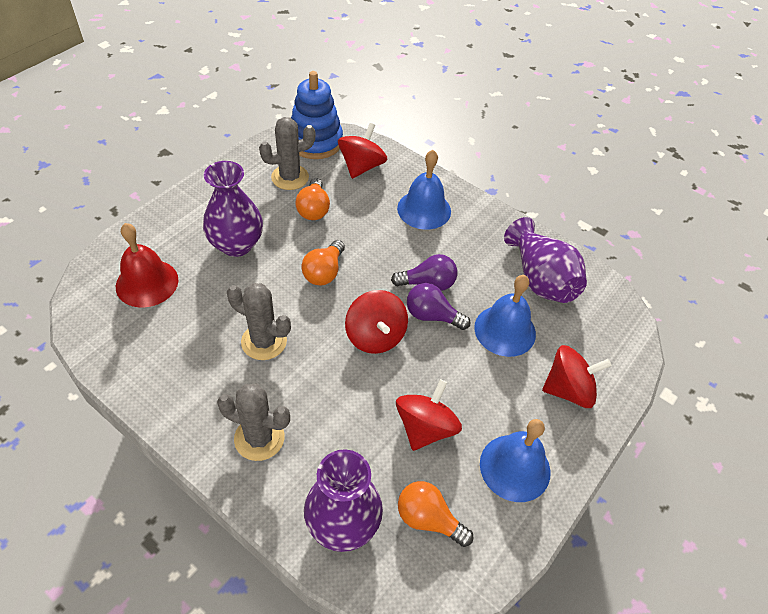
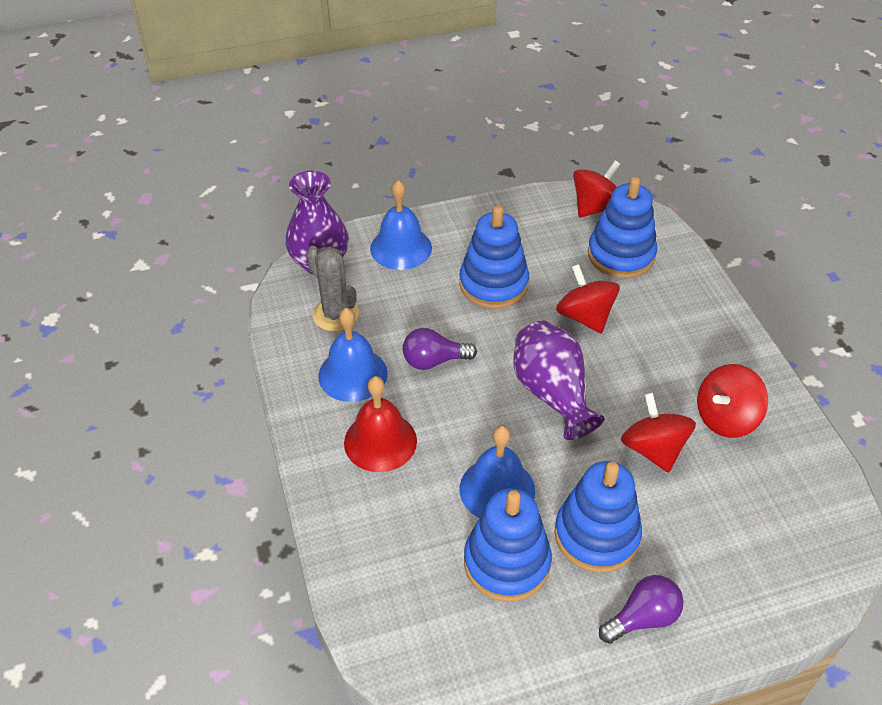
blue stacking toy: [291,71,343,159] = 1 -> [459,206,529,309] [464,489,552,602] [555,461,642,573] [588,177,657,278] = 4
grey cactus: [217,384,290,461] [227,283,291,360] [259,117,315,190] = 3 -> [306,246,359,331] = 1
orange light bulb: [295,178,330,220] [301,240,345,285] [398,481,473,547] = 3 -> none = 0
purple vase: [203,161,263,257] [304,449,383,552] [504,217,587,303] = 3 -> [285,170,349,274] [513,321,604,440] = 2

